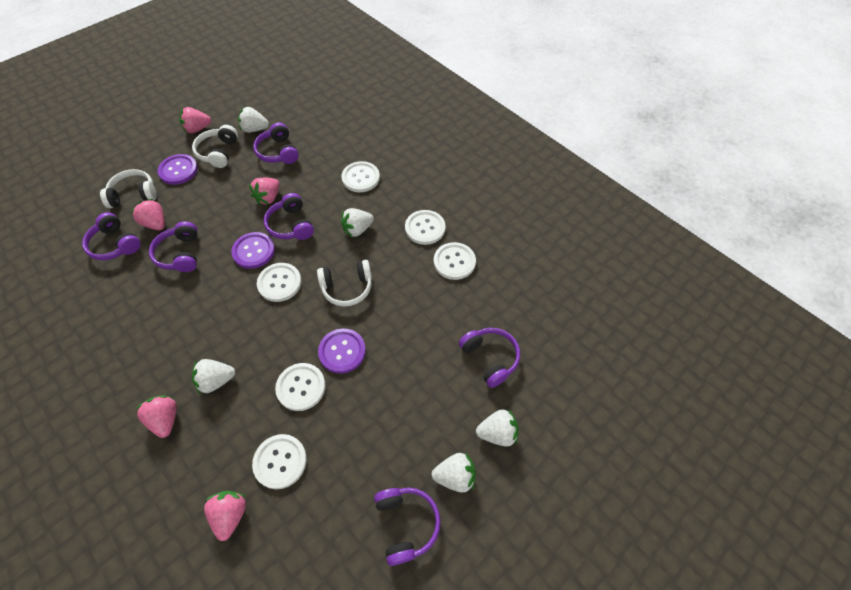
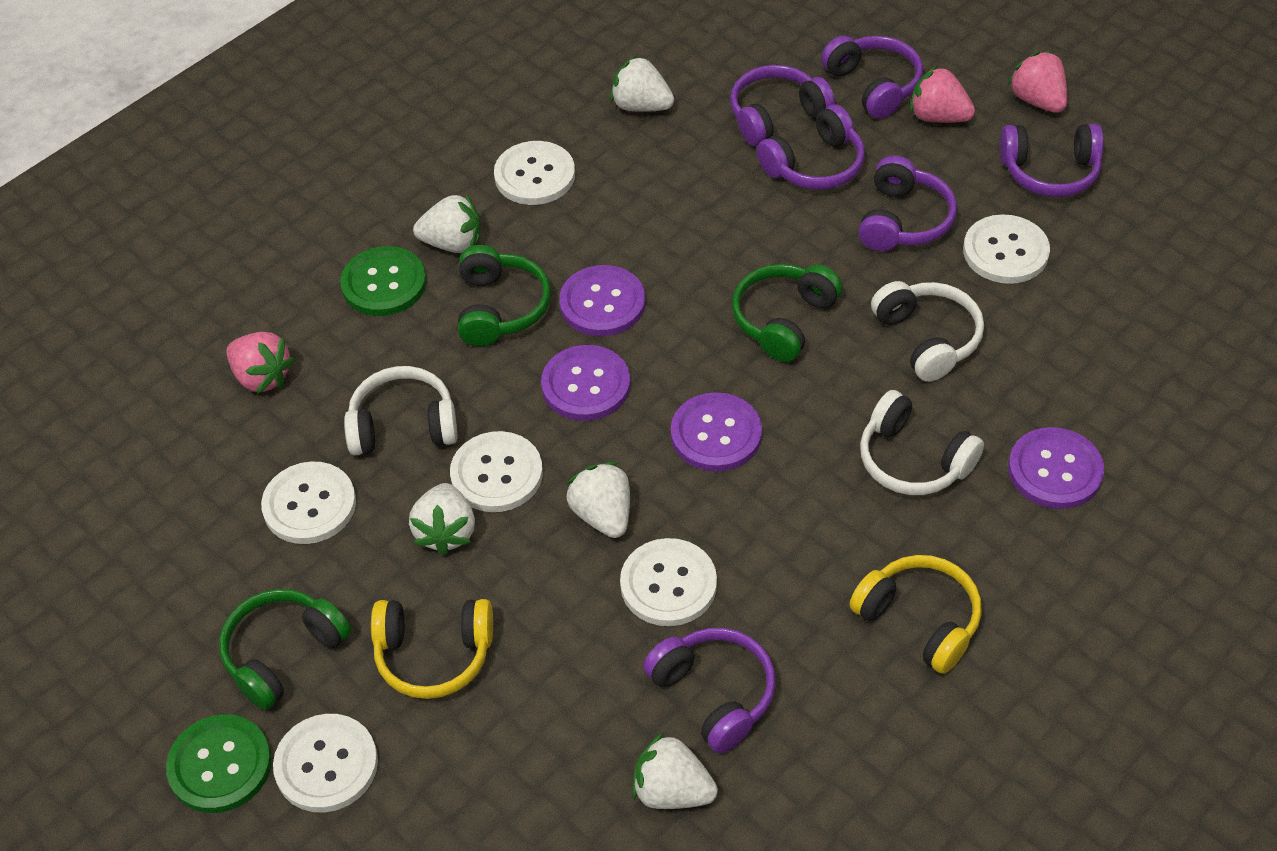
green button: none = 0 -> [166,714,272,813] [340,246,426,316] = 2
green headphones: none = 0 -> [219,589,351,710] [458,245,551,346] [732,264,843,362] = 3
pink strawberry: [131,199,165,230] [136,395,177,438] [179,107,211,133] [204,491,246,541] [249,178,280,205] = 5 -> [226,332,294,394] [910,66,975,123] [1008,51,1068,113] = 3
purple button: [158,154,198,185] [231,232,275,269] [318,329,366,374] = 3 -> [541,345,630,421] [559,265,645,336] [671,392,762,472] [1008,427,1104,509] = 4
yellow headphones: none = 0 -> [371,599,493,699] [850,555,982,674] = 2

